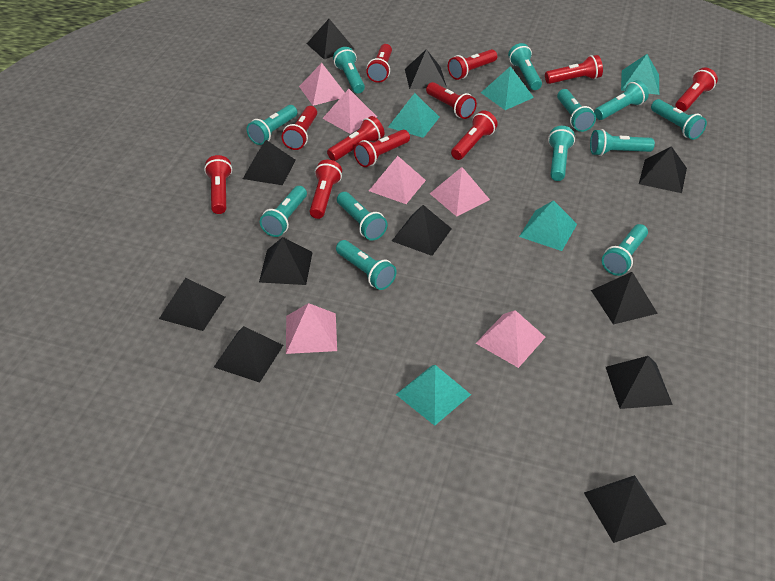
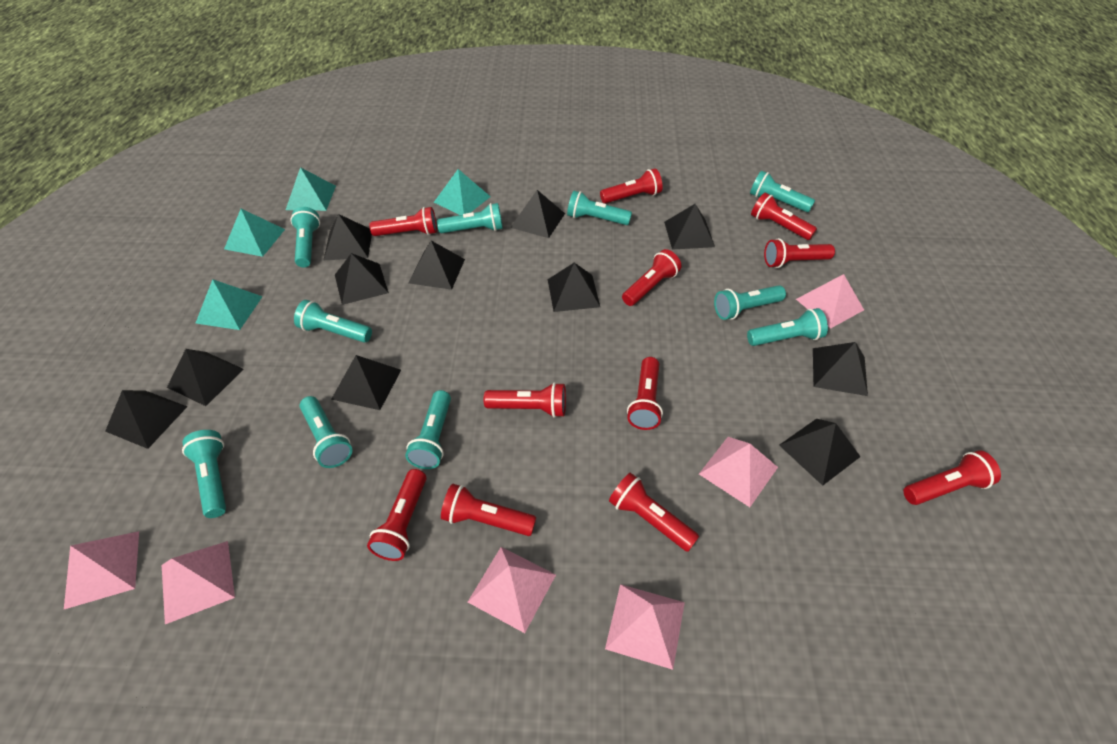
turquoise flashlight: [247,105,297,145] [260,186,307,237] [333,47,365,94] [336,240,396,290] [337,192,387,241] [508,43,542,90] [548,126,575,181] [557,89,596,132] [590,129,655,156] [594,80,649,120] [602,224,648,276] [651,99,707,140] = 12 -> [182,430,226,518] [290,207,320,268] [294,300,372,343] [300,396,352,468] [405,390,451,469] [437,203,503,233] [567,191,632,225] [714,285,786,320] [747,308,828,346] [750,171,815,212] = 10
turquoise pyramid: [388,93,440,138] [396,365,471,426] [481,66,534,110] [519,200,577,251] [621,54,659,95] = 5 -> [196,279,263,330] [224,209,285,257] [286,167,336,211] [434,169,491,215] = 4

